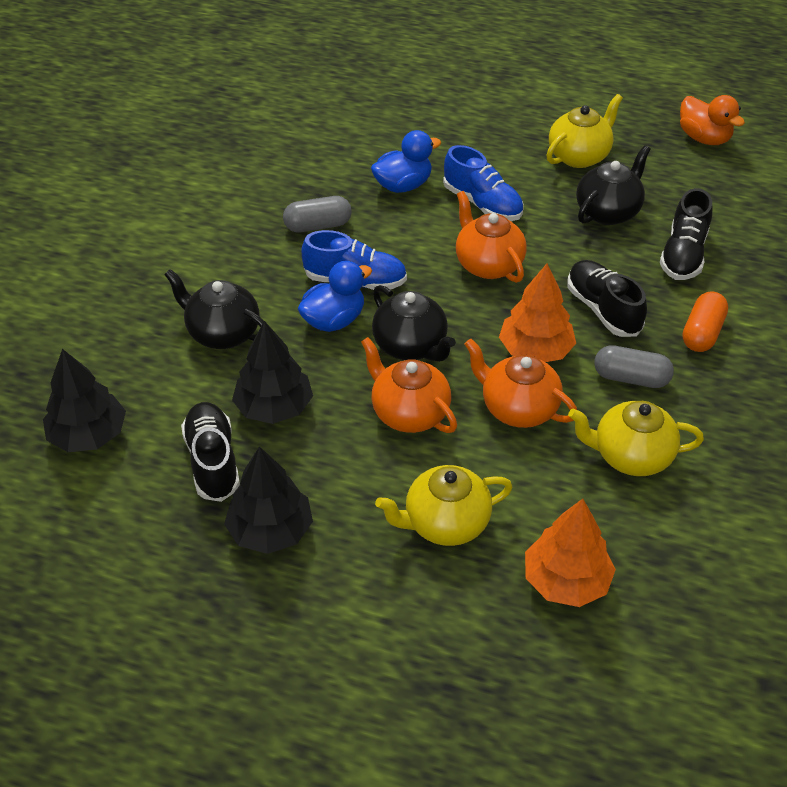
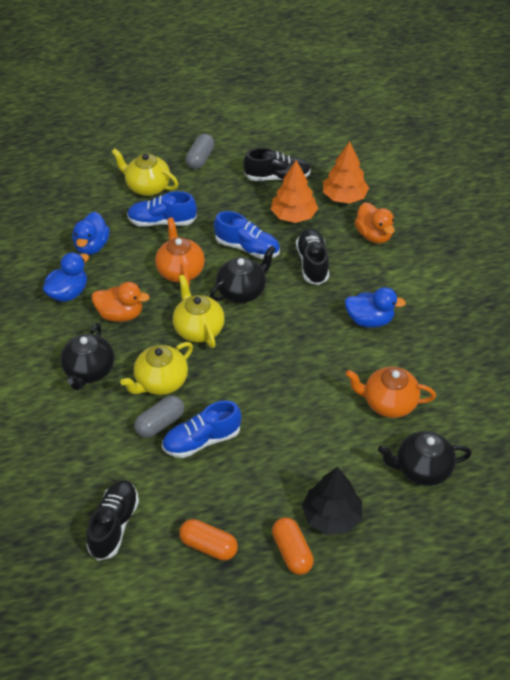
black tree: [43,349,126,452] [224,446,313,554] [232,321,313,424] = 3 -> [302,467,362,535] = 1
blue duck: [298,261,372,332] [371,130,441,193] = 2 -> [43,252,89,302] [72,212,110,255] [345,287,406,328] = 3
blue shoe: [301,230,407,290] [443,145,523,221] = 2 -> [127,191,197,227] [162,400,241,458] [214,211,280,259] = 3
orange capsule: [683,291,728,352] = 1 -> [179,519,238,561] [272,517,314,575] = 2
orange duck: [680,95,745,145] = 1 -> [92,282,150,322] [355,202,395,244] = 2
orange teapot: [361,337,457,433] [456,191,527,283] [464,339,577,428] = 3 -> [155,217,205,287] [345,367,436,418] = 2

